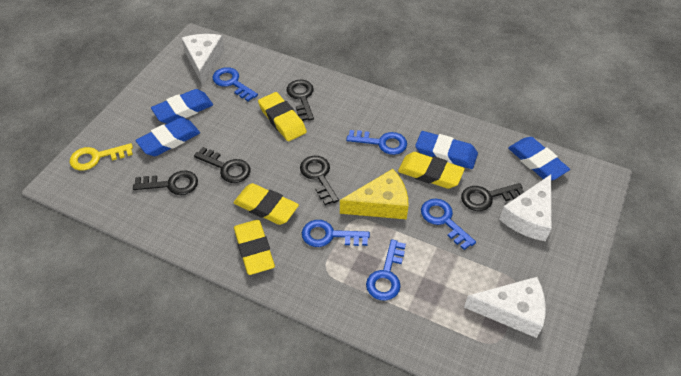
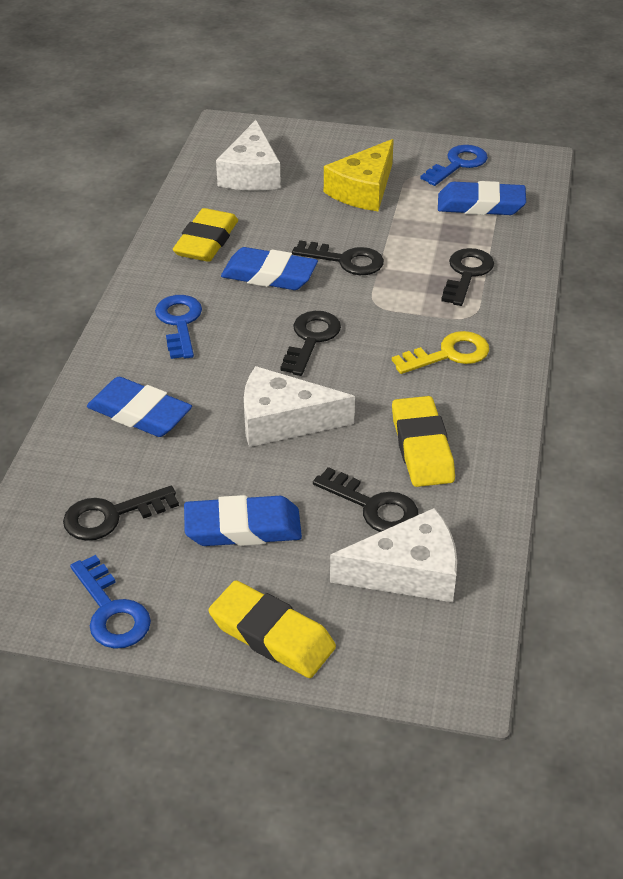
blue key: [213,67,258,101] [302,220,370,247] [346,130,407,155] [366,239,406,301] [421,198,476,250] = 5 -> [70,555,151,649] [155,295,202,359] [420,145,488,186] = 3
yellow eraser: [233,183,299,225] [234,220,275,275] [258,92,307,141] [398,152,465,189] = 4 -> [173,208,238,262] [208,580,336,678] [392,396,455,487] = 3

